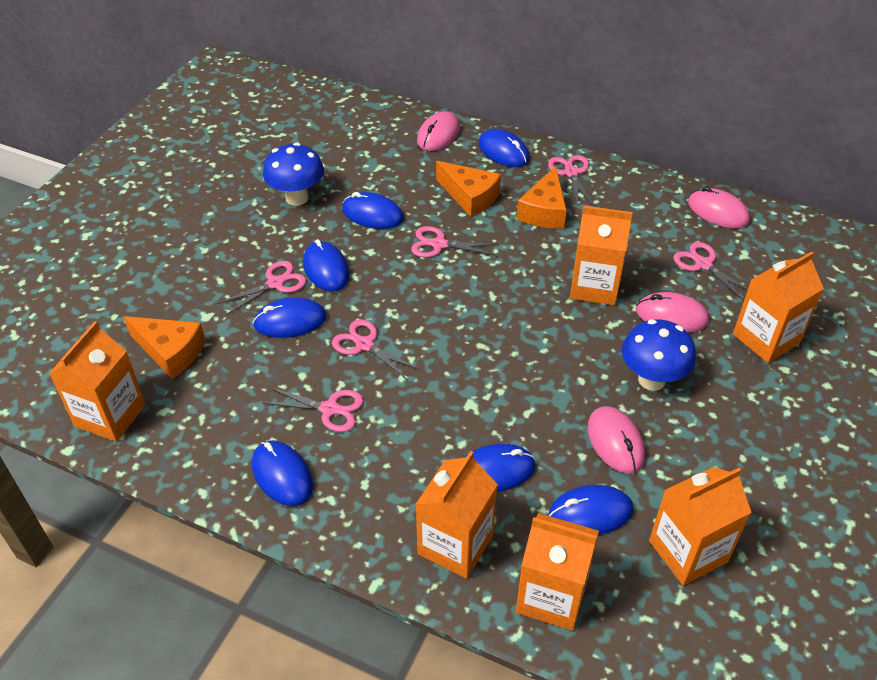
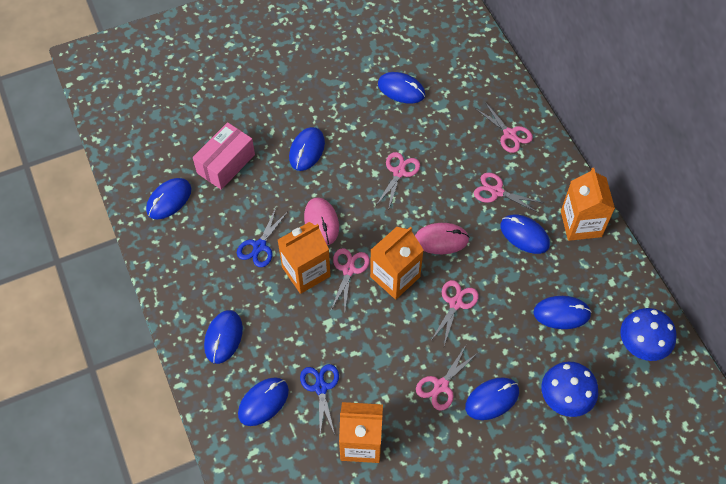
blue mouse: [252,441,313,506] [253,297,327,338] [303,239,350,292] [342,192,404,229] [463,444,536,492] [478,129,530,167] [549,485,634,535] = 7 -> [146,178,192,219] [204,310,243,364] [238,377,289,426] [289,127,325,171] [378,72,425,103] [465,377,519,420] [500,215,550,254] [533,296,592,329] = 8
blue scissors: none = 0 -> [237,208,288,267] [300,364,339,435] = 2
orange carton: [49,321,146,442] [415,451,498,579] [516,513,599,631] [570,206,633,305] [649,467,752,586] [733,252,824,363] = 6 -> [278,222,331,294] [339,402,383,463] [370,227,424,300] [561,168,615,241] = 4
orange cheese: [124,316,206,379] [436,161,501,217] [517,166,567,229] = 3 -> none = 0
pink box: none = 0 -> [193,122,255,190] = 1
pink mouse: [417,111,461,151] [588,406,645,474] [636,292,709,332] [688,187,750,228] = 4 -> [304,198,339,245] [415,223,469,254] = 2

